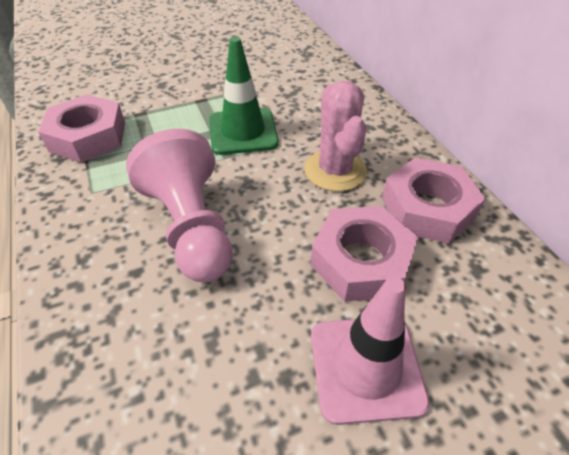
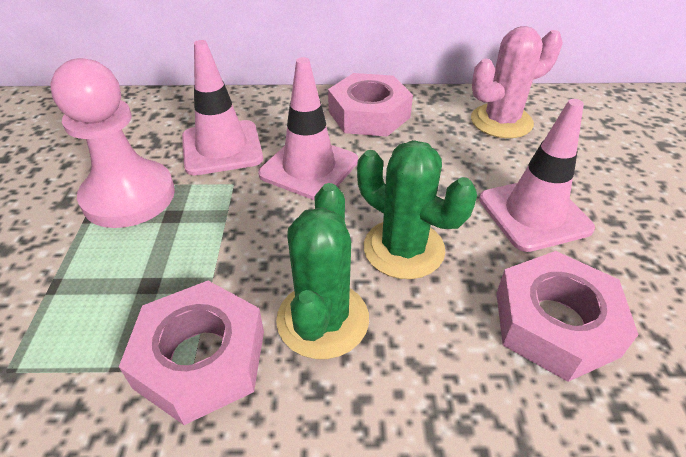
green cactus: none = 0 -> [276,183,369,359] [357,140,477,279] = 2
green traffic cone: [209,37,279,155] = 1 -> none = 0
pink traffic cone: [311,277,430,425] = 1 -> [182,40,263,175] [258,57,358,200] [479,99,595,252] = 3

